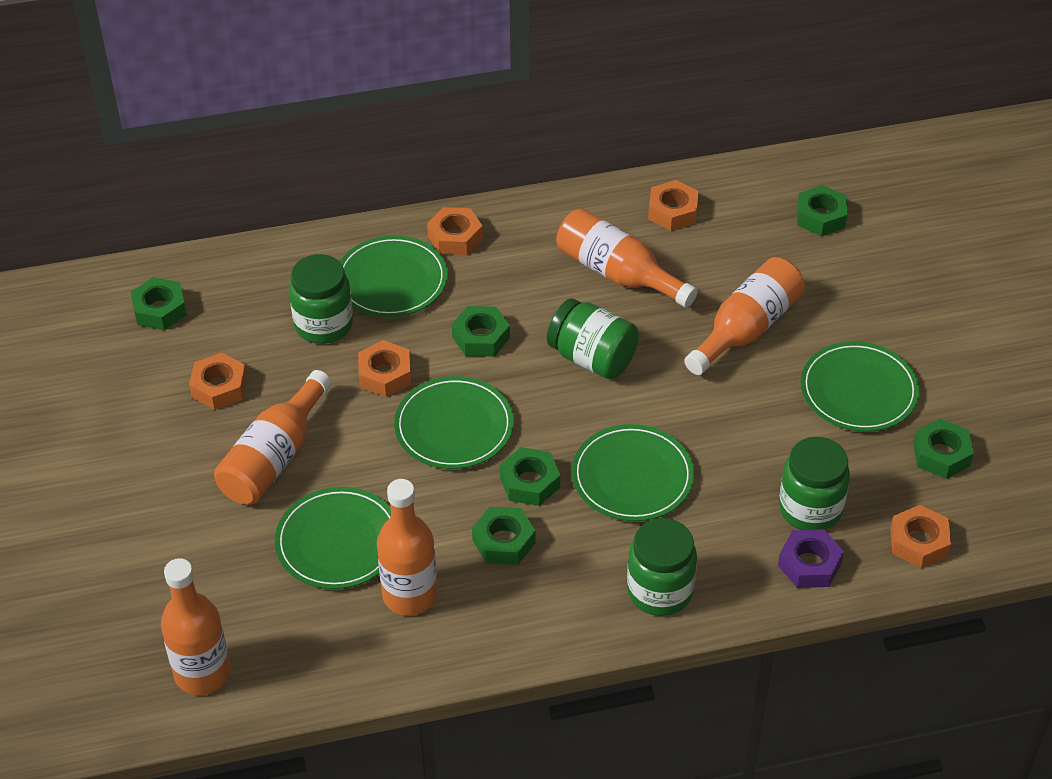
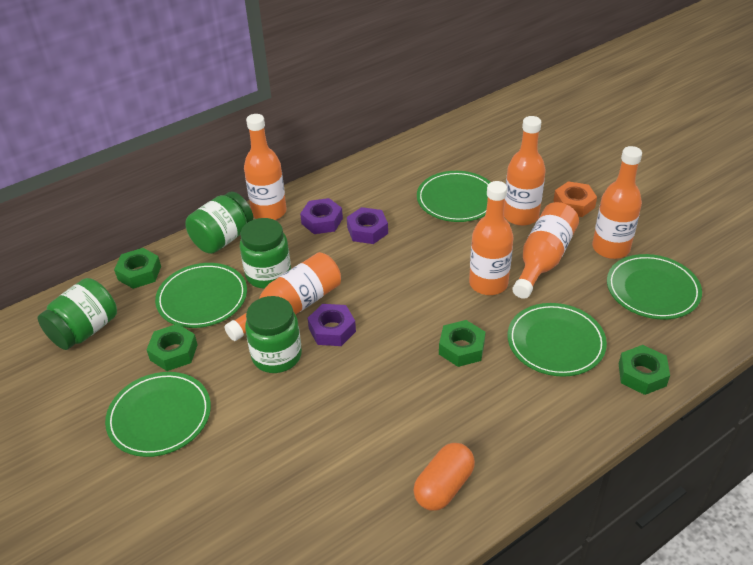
green nut: [131,277,187,330] [452,306,510,357] [472,507,536,565] [500,447,560,506] [797,185,847,236] [913,419,974,479] = 6 -> [114,248,161,289] [146,324,197,371] [439,320,486,367] [619,345,670,395] = 4
orange bottle: [161,558,231,695] [214,370,332,505] [377,479,437,616] [556,208,698,308] [684,257,805,375] = 5 -> [224,252,341,341] [244,114,286,220] [469,181,513,295] [504,116,546,226] [512,202,579,299] [592,146,642,259] = 6
orange capsule: none = 0 -> [413,443,475,511] = 1
orange nut: [189,353,247,410] [358,340,411,397] [427,207,483,255] [648,180,699,231] [890,505,951,568] = 5 -> [553,181,597,217] = 1
purple nut: [778,529,844,588] = 1 -> [300,198,343,234] [308,304,356,346] [347,207,388,244] = 3

